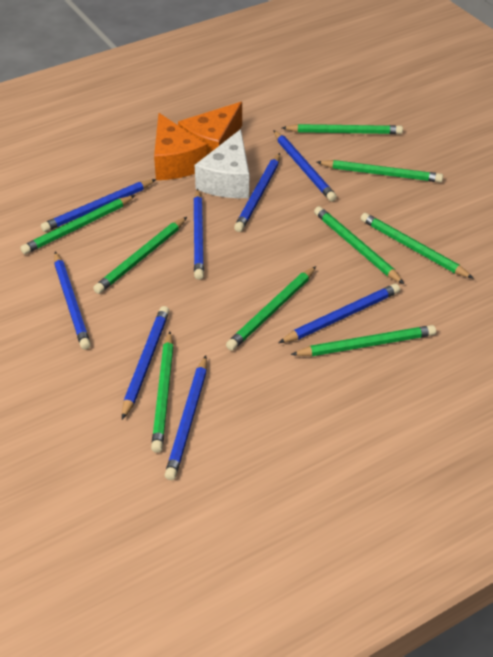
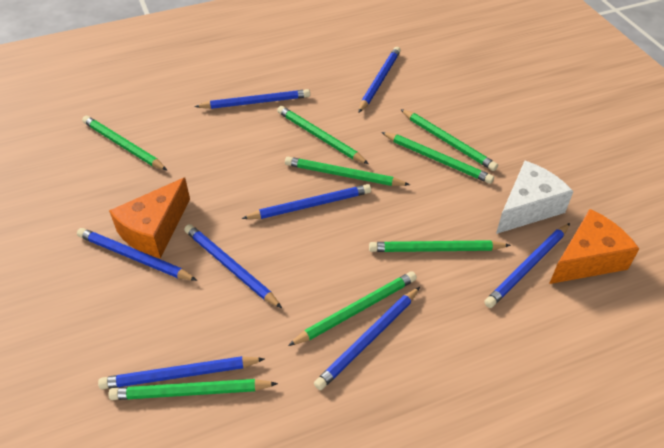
green pencil: [20,195,135,254] [93,217,187,294] [151,332,173,453] [226,266,316,351] [282,124,403,134] [290,325,436,356] [314,206,404,284] [317,160,443,183] [361,213,474,279] = 9 -> [82,116,167,170] [108,379,278,400] [277,106,369,164] [285,157,410,186] [288,271,417,346] [369,240,511,252] [381,132,494,184] [400,109,498,171] = 8

